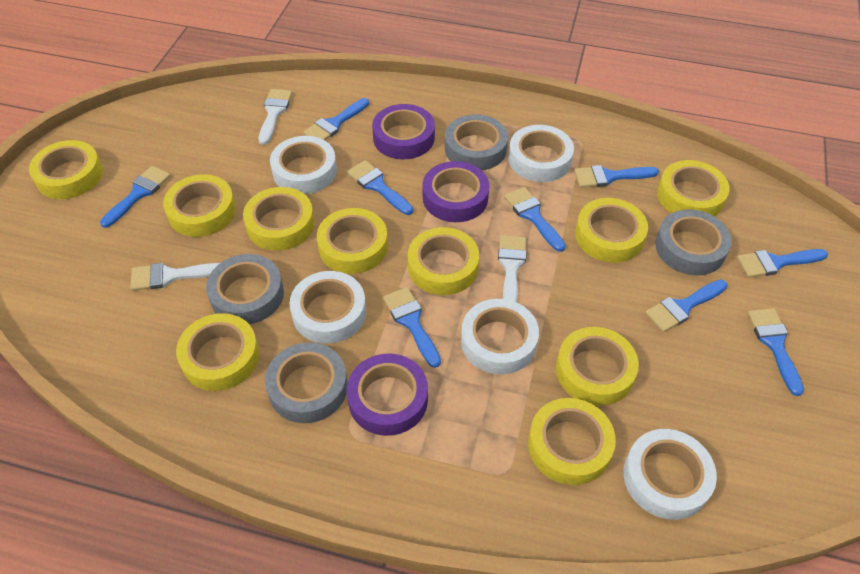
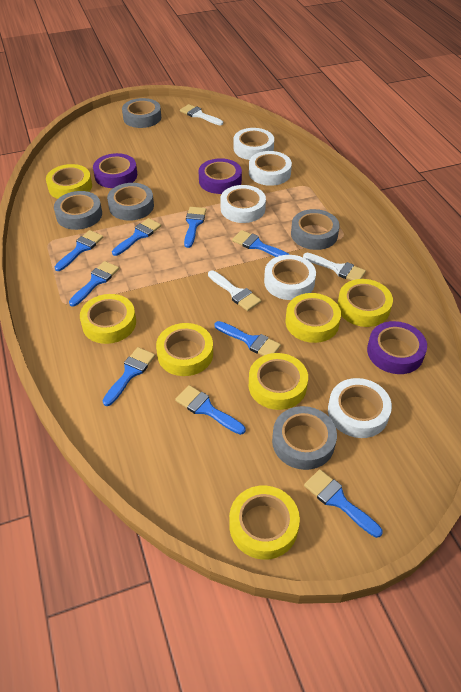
grey tape: [206,254,284,324] [265,342,348,423] [445,114,508,170] [655,209,732,276] = 4 -> [54,191,102,230] [107,183,154,221] [122,98,161,128] [272,406,337,470] [291,209,340,250] = 5
yellow tape: [29,140,103,199] [163,174,236,237] [176,313,259,391] [243,187,315,251] [317,208,388,274] [408,227,479,295] [528,398,616,485] [556,327,639,406] [575,198,648,263] [657,160,730,217] = 10 -> [46,164,92,199] [80,294,136,344] [156,323,213,376] [229,485,300,560] [249,353,308,410] [286,293,341,343] [337,279,393,327] = 7

